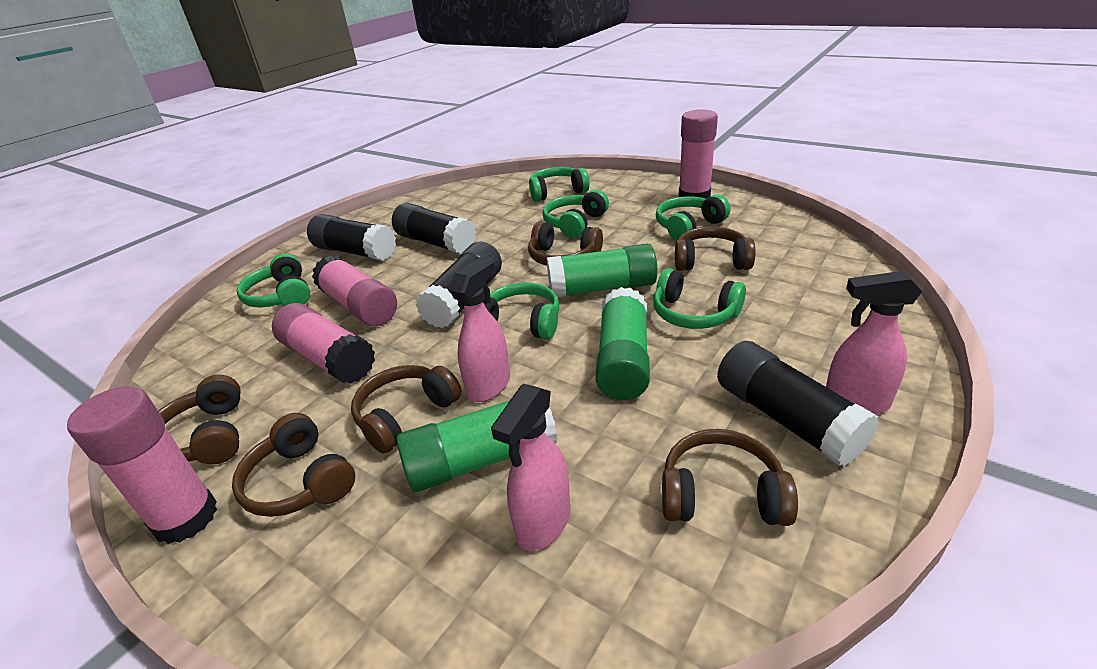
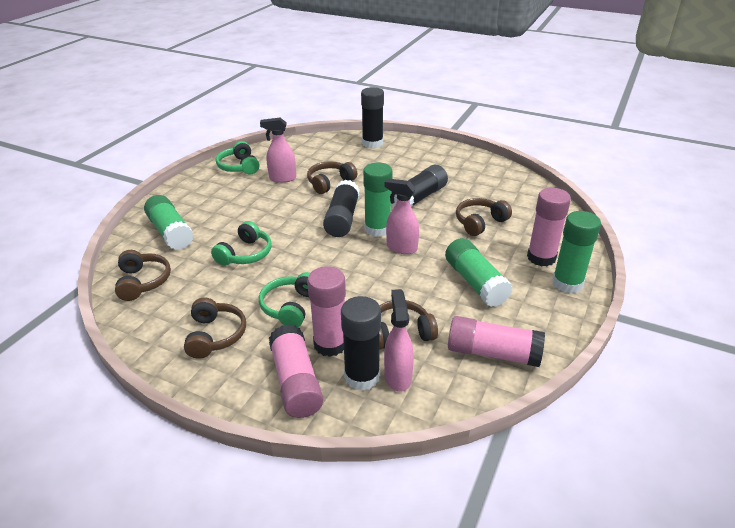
brown headphones: [158,375,241,464] [232,413,355,517] [351,365,462,454] [528,222,603,265] [662,429,798,526] [675,227,755,271] = 6 -> [115,250,171,301] [184,298,246,359] [307,161,357,194] [379,300,438,350] [456,198,512,236] = 5
green glue stick: [397,400,558,492] [547,244,657,297] [595,287,650,400] = 3 -> [144,195,193,250] [363,162,393,237] [445,238,513,307] [552,211,601,293] = 4
green headphones: [237,254,310,307] [483,283,560,339] [529,167,589,202] [542,190,609,238] [653,268,746,329] [656,194,730,241] = 6 -> [211,221,272,266] [216,141,259,174] [259,272,310,327] = 3

